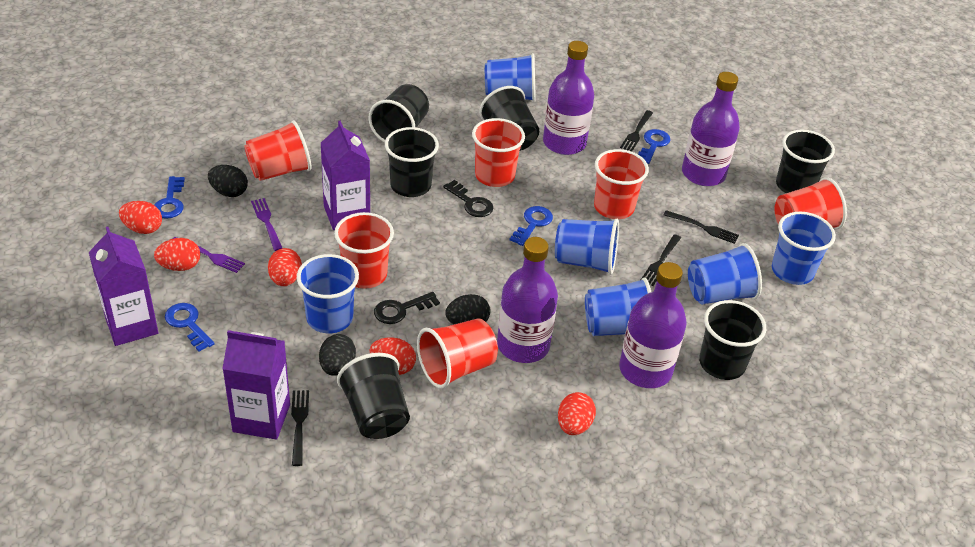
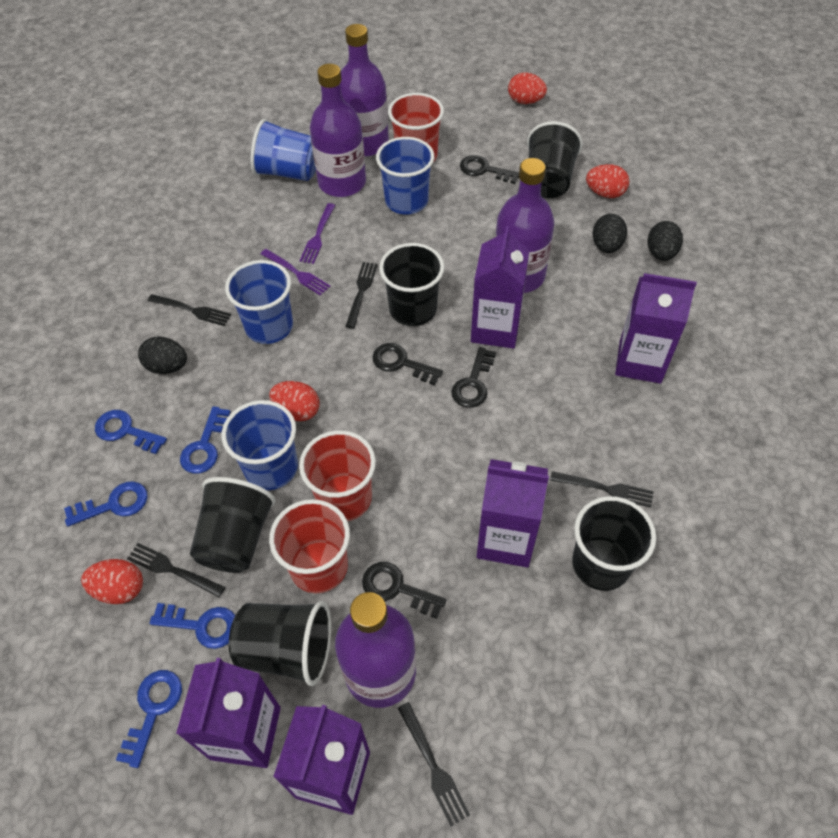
black cup: [337,353,410,439] [369,84,429,143] [385,127,439,197] [479,86,539,151] [699,300,766,380] [776,130,835,193] = 6 -> [190,477,276,573] [229,601,331,686] [379,243,444,326] [527,121,583,198] [572,496,656,591] = 5
black fork: [291,390,309,466] [620,110,653,152] [641,234,681,286] [664,210,739,244] = 4 -> [127,543,225,597] [148,294,231,326] [345,262,377,329] [398,702,470,826] [550,471,654,507] = 5
black key: [374,292,440,324] [443,180,493,217] = 2 -> [362,562,446,619] [372,343,443,385] [451,347,496,408] [460,155,519,184] = 4
blue cup: [297,254,359,333] [485,53,536,102] [555,219,619,275] [585,277,651,336] [688,243,762,305] [772,212,836,285] = 6 -> [222,400,298,490] [225,260,293,344] [251,119,316,181] [376,137,434,215] = 4
blue key: [154,176,185,219] [165,303,215,352] [509,206,553,246] [638,129,670,164] = 4 -> [64,481,148,527] [95,410,167,454] [116,670,182,768] [149,603,235,649] [180,406,230,474] = 5
purple carton: [89,226,158,346] [222,330,290,440] [321,121,370,230] = 3 -> [176,658,281,768] [273,705,370,815] [471,226,529,349] [477,459,549,567] [615,273,697,384] = 5
red cup: [244,120,312,181] [334,212,394,289] [417,318,498,389] [472,118,525,187] [594,149,649,219] [775,177,847,229] = 6 -> [269,499,350,593] [299,430,376,521] [388,93,444,162] = 3
red egg: [119,201,162,234] [154,238,200,271] [268,248,302,286] [370,337,416,375] [558,392,596,435] = 5 -> [81,559,143,604] [269,381,320,421] [508,72,547,104] [586,164,629,198] = 4

